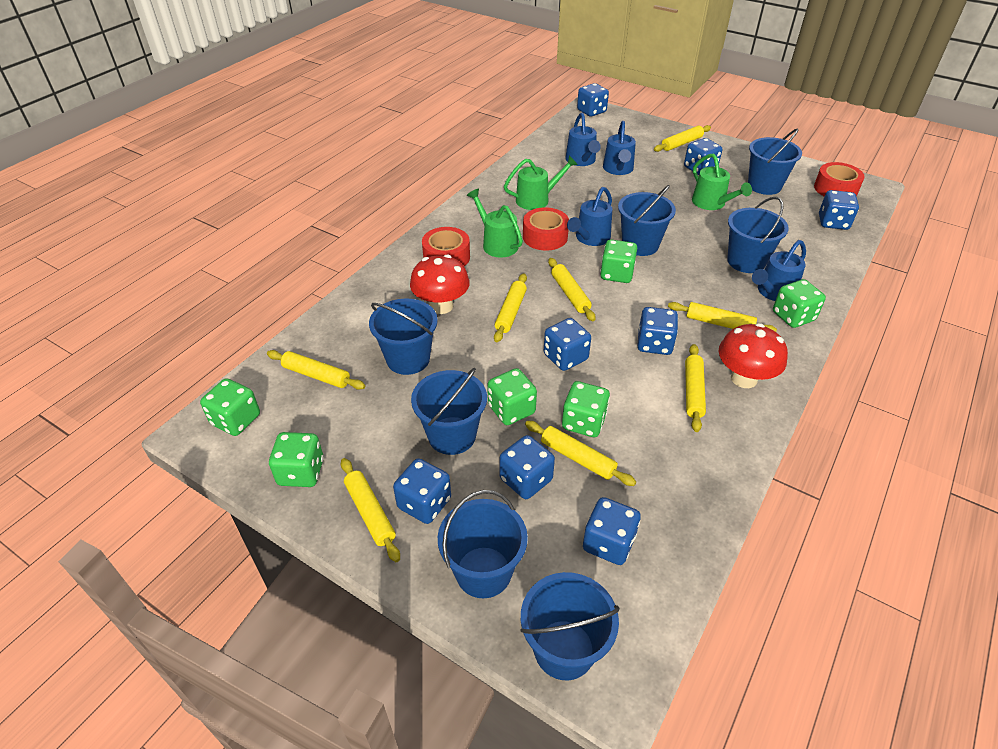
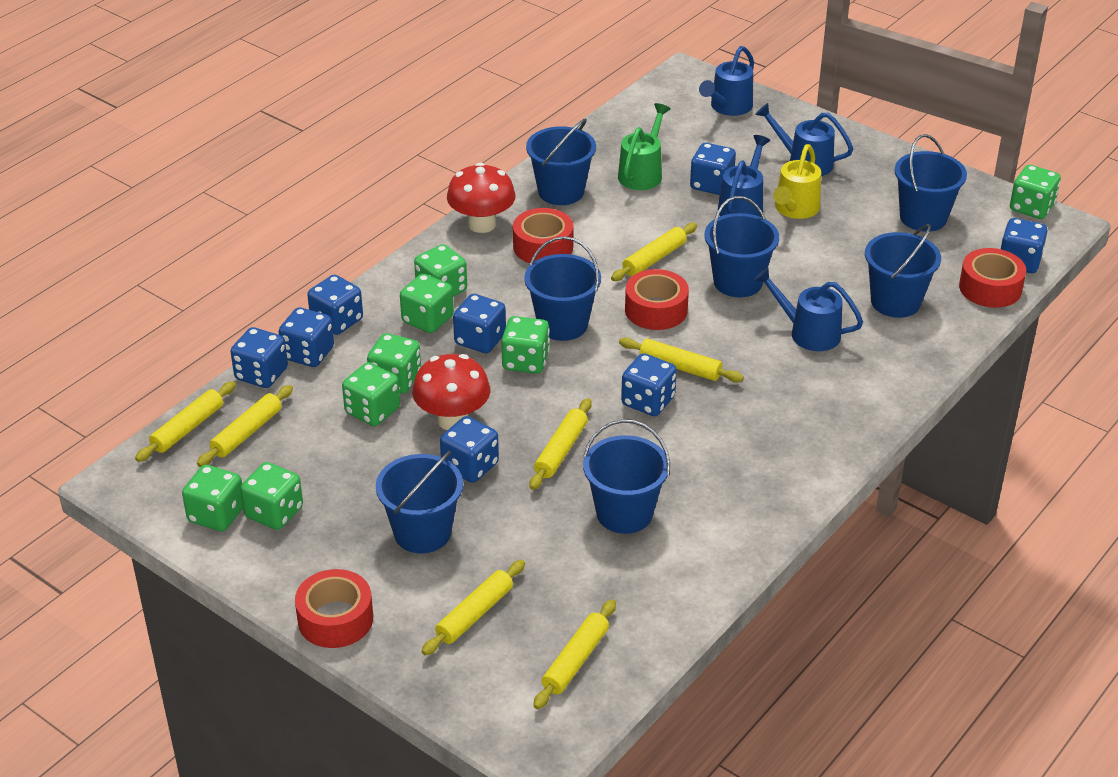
green dice: [200,378,260,436] [269,432,324,487] [487,368,537,425] [562,381,610,437] [600,239,637,283] [773,279,826,328] = 6 -> [182,465,243,531] [240,462,303,530] [342,362,400,426] [367,333,421,394] [400,274,454,333] [414,244,467,297] [501,316,550,374] [1010,165,1061,219] = 8
green watering can: [467,189,523,258] [504,155,578,210] [692,153,752,210] = 3 -> [618,103,671,190] = 1
red tape: [422,227,470,266] [523,207,569,251] [814,162,865,197] = 3 -> [295,569,373,648] [513,208,573,263] [625,269,689,330] [959,248,1026,308] = 4
yellow rolling pin: [267,350,365,390] [341,458,400,562] [494,273,527,342] [525,421,636,486] [548,258,596,321] [654,125,711,152] [668,302,777,332] [685,344,706,432] = 8 -> [135,381,236,462] [197,385,293,467] [422,560,525,655] [529,398,592,490] [533,599,616,709] [611,223,697,281] [619,338,744,382] = 7
yellow watering can: none = 0 -> [773,144,821,219] = 1

